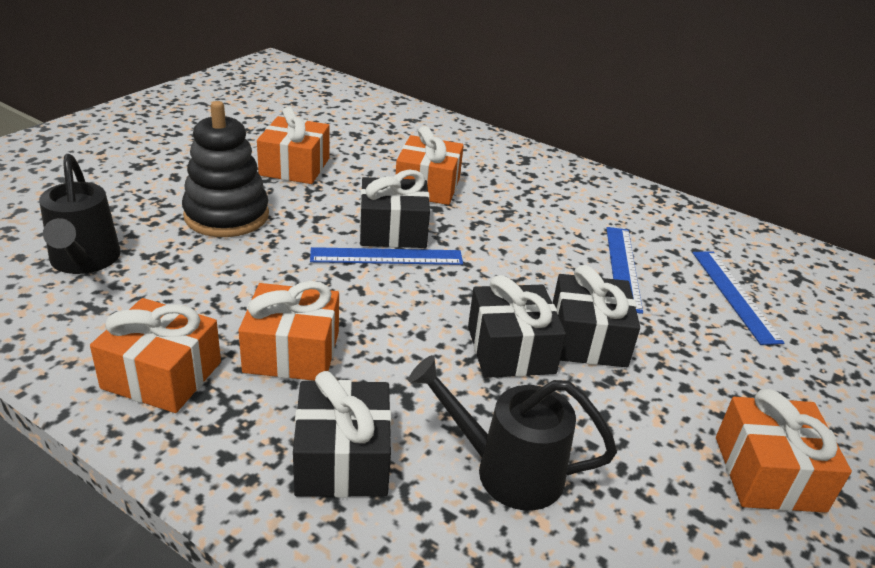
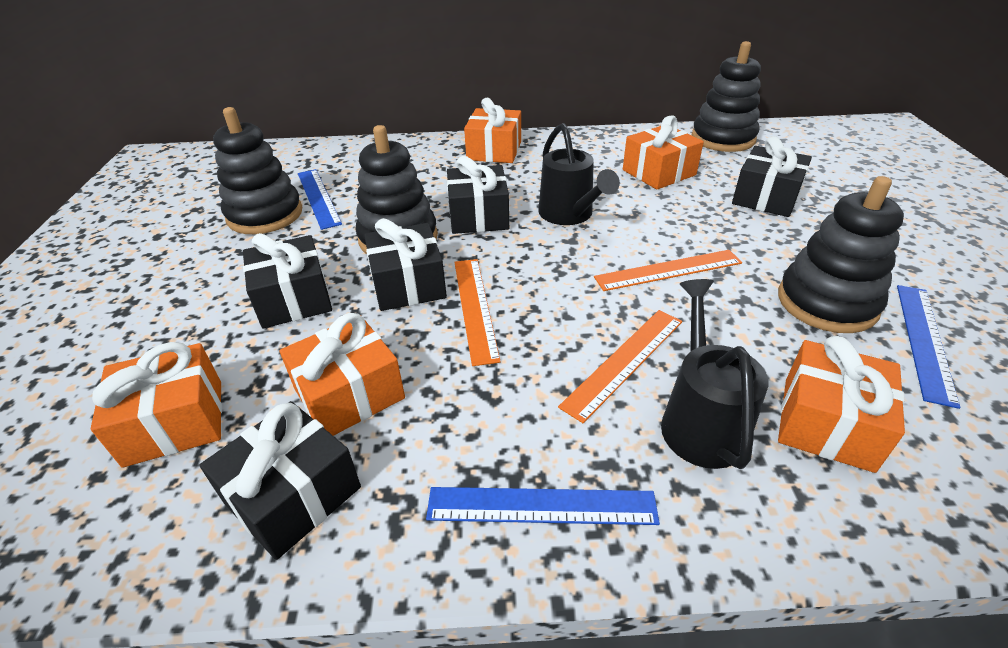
black gift: [293,371,391,497] [360,170,430,248] [468,275,566,378] [552,265,640,367] = 4 -> [199,401,361,560] [243,233,332,328] [364,218,447,311] [447,156,509,234] [732,136,812,217] = 5
black stacking toy: [182,101,269,237] = 1 -> [213,107,302,234] [355,125,438,254] [692,41,761,152] [778,176,904,333] = 4
orange ruler: none = 0 -> [454,259,501,366] [558,310,682,423] [594,250,742,291] = 3

